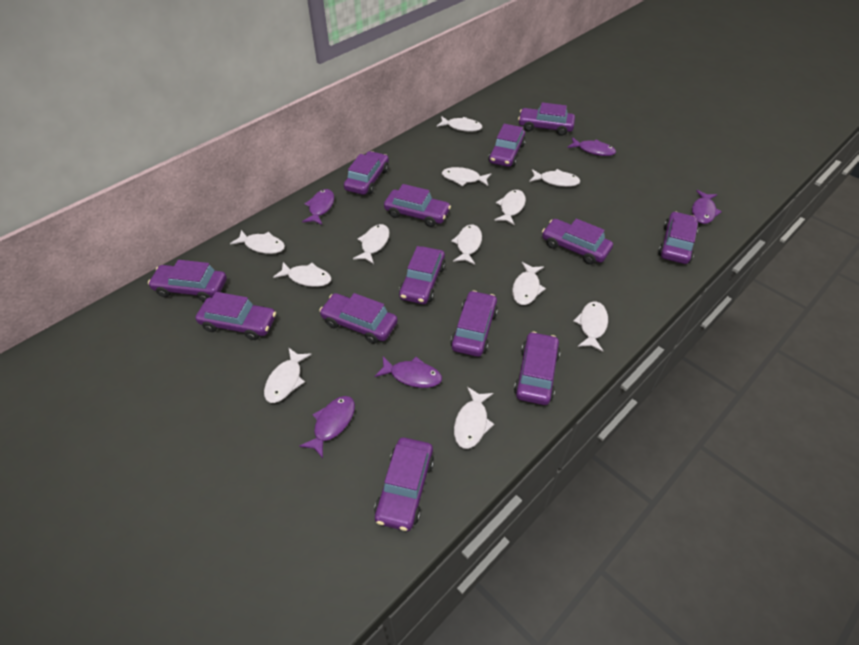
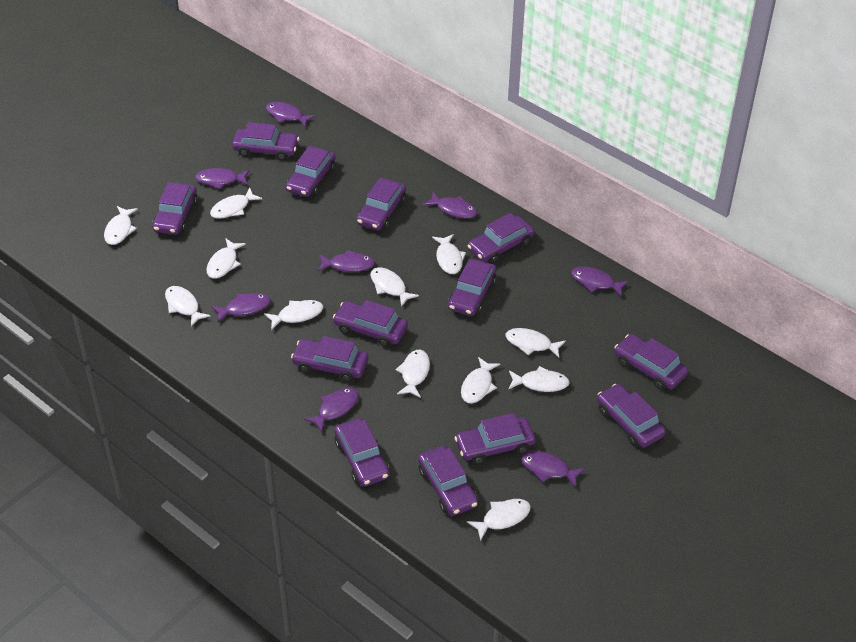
purple fish: [299,396,355,458] [302,189,334,225] [375,356,442,388] [567,137,616,156] [692,190,722,224] = 5 -> [195,168,249,189] [211,293,271,322] [266,102,315,127] [304,388,359,433] [318,250,375,272] [423,192,477,219] [520,450,585,487] [571,266,629,296] = 8

